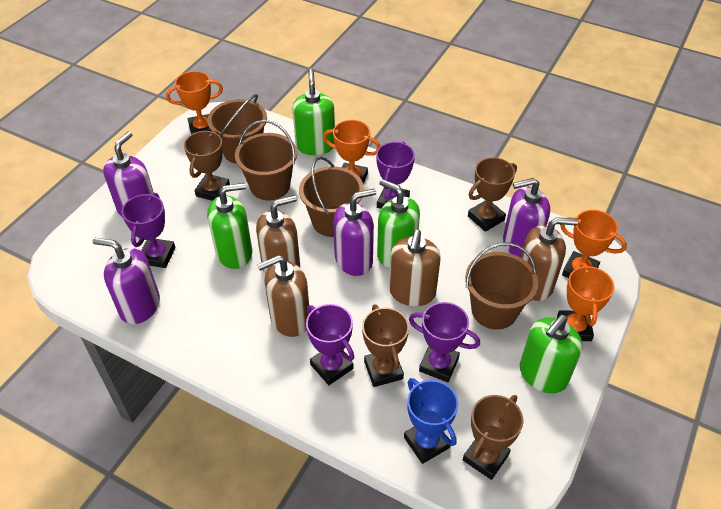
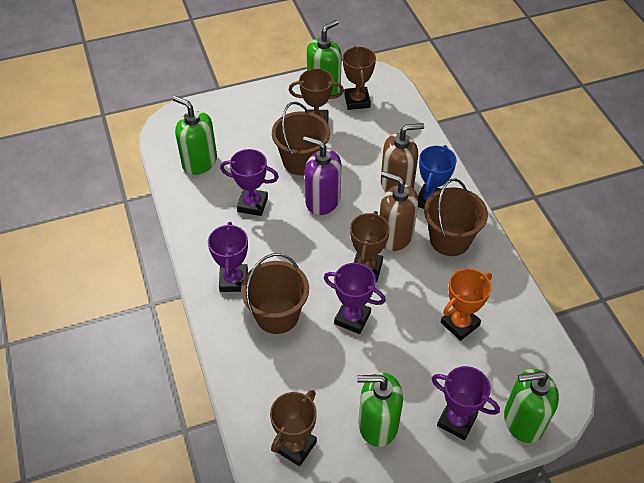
brown bucket: [207,94,267,164] [235,120,297,200] [299,157,364,237] [465,242,538,330] = 4 -> [241,253,309,334] [272,102,330,176] [424,178,488,256] = 3
brown soap dispenser: [256,195,300,274] [257,255,309,337] [389,230,441,306] [521,217,578,301] = 4 -> [380,171,418,251] [381,123,424,192] = 2
orange trophy: [166,71,223,134] [323,120,380,184] [557,263,614,341] [560,210,627,278] = 4 -> [441,268,492,341] = 1
purple soap dispenser: [93,238,160,324] [103,132,154,217] [333,189,376,276] [503,178,550,258] = 4 -> [303,136,341,215] = 1

